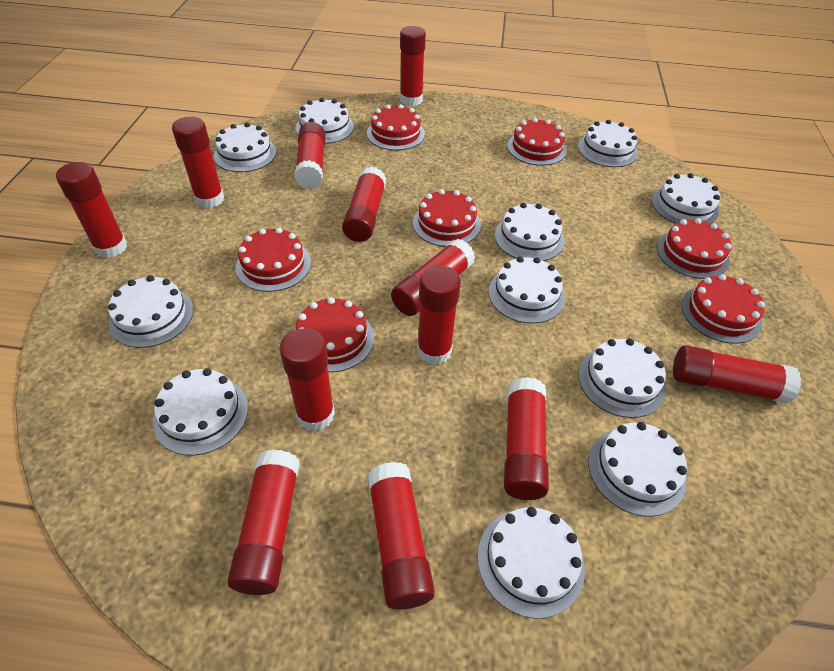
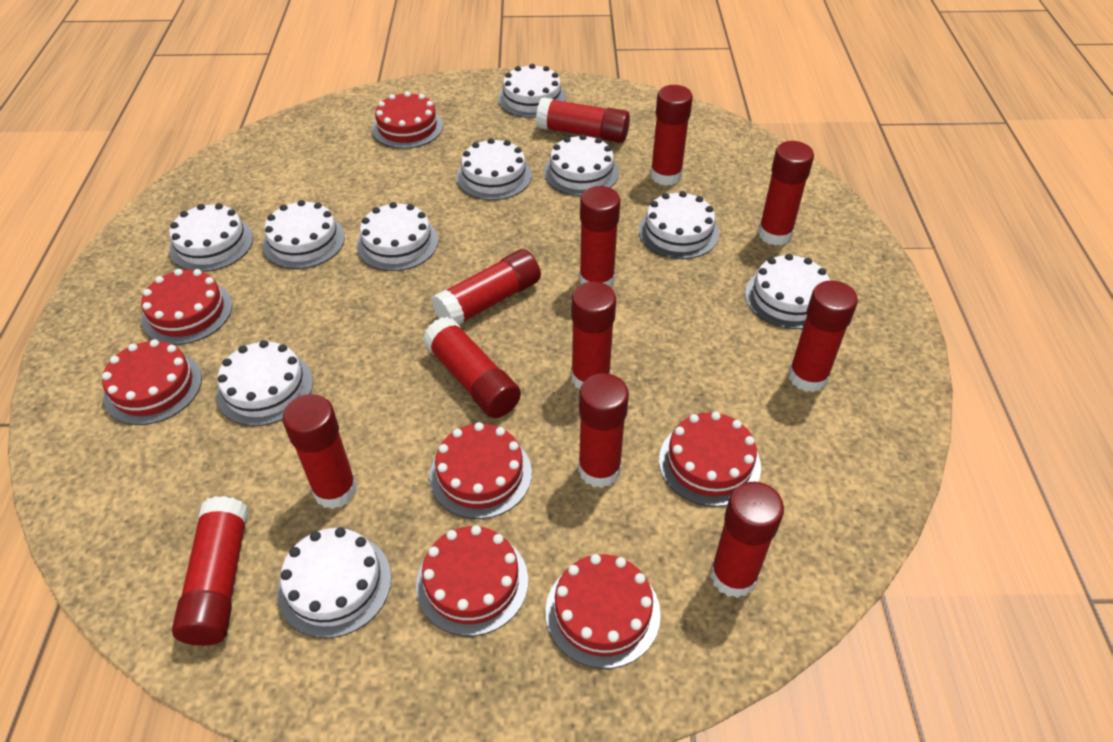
white cake: [108,275,193,348] [153,368,248,456] [214,123,276,172] [295,98,354,144] [477,507,585,619] [489,256,565,323] [495,203,564,261] [578,120,638,167] [578,338,666,418] [588,422,687,517] [652,173,720,224] = 11 -> [169,203,253,272] [216,340,313,426] [263,200,345,269] [277,527,391,638] [356,202,438,271] [457,138,532,200] [498,64,566,118] [544,134,619,196] [639,191,719,259] [745,254,830,329] = 10

